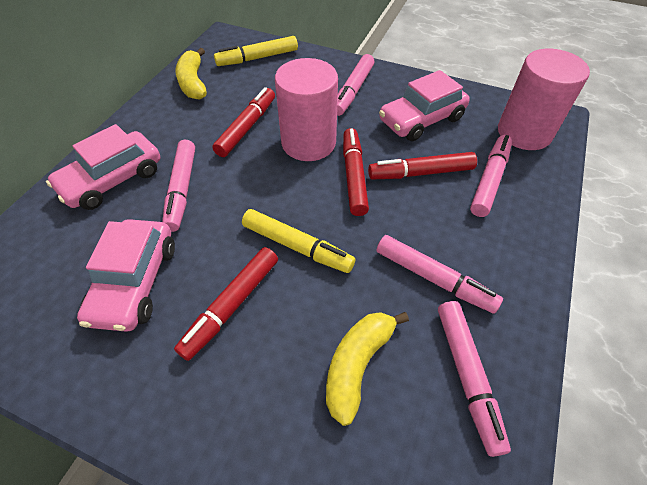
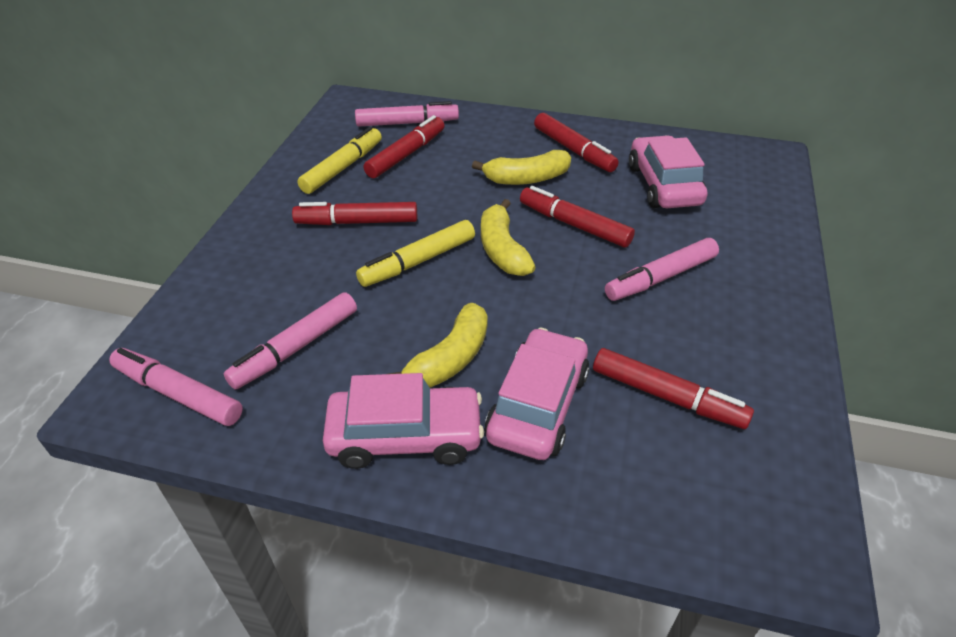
pink cylinder: [275,58,338,161] [498,49,590,150] = 2 -> none = 0
pink marker: [162,140,195,232] [337,54,375,116] [377,235,503,314] [438,301,511,457] [470,135,512,217] = 5 -> [109,348,243,426] [224,292,357,390] [355,101,459,127] [605,238,719,301] = 4
red marker: [174,247,278,361] [212,87,275,157] [343,128,369,216] [368,152,477,179] = 4 -> [292,202,417,225] [363,115,445,178] [520,186,635,247] [534,113,619,172] [593,348,754,429] = 5
yellow banana: [176,48,207,100] [326,312,409,426] = 2 -> [388,303,488,388] [472,150,571,185] [481,199,535,276] = 3

